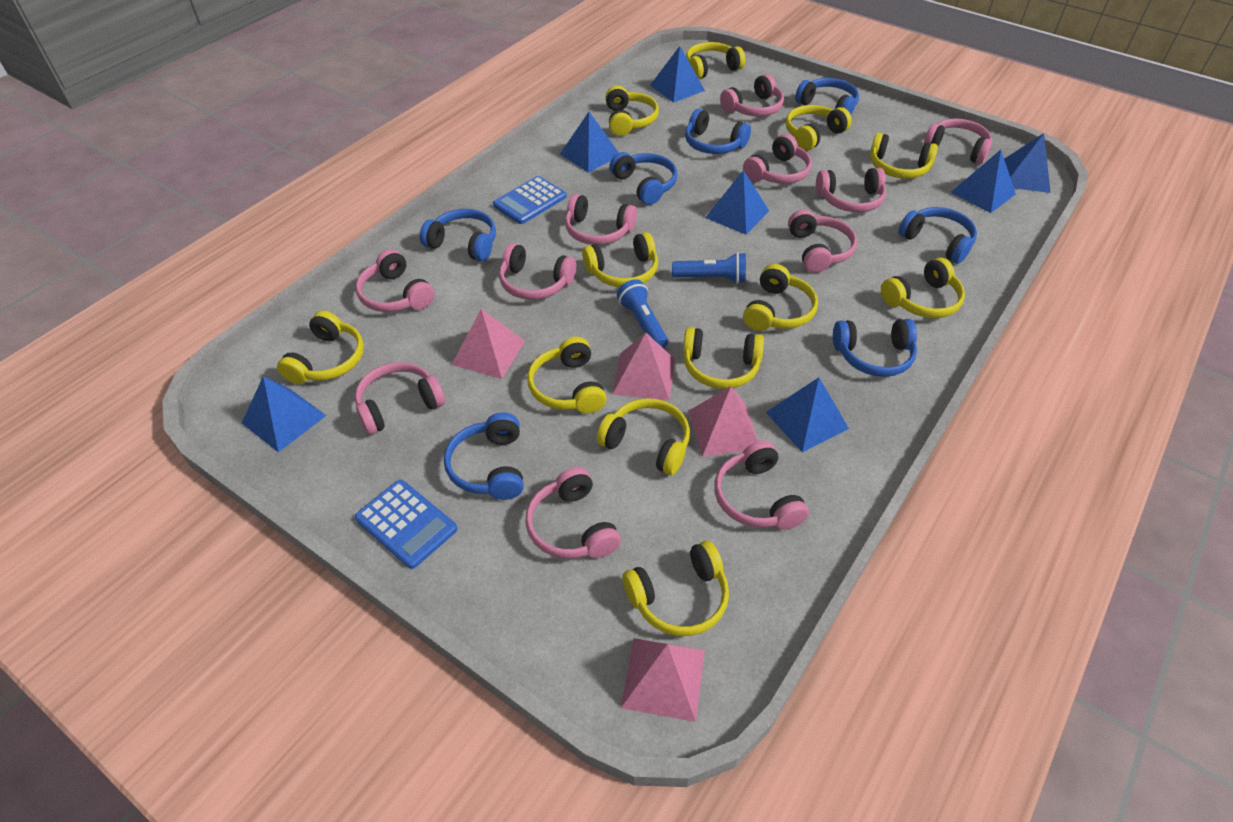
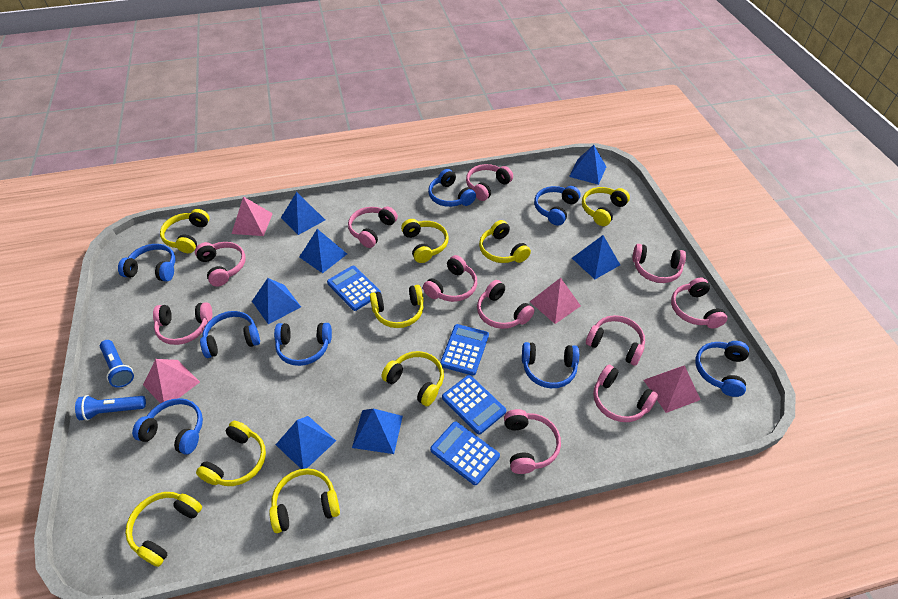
blue calculator: [355,480,457,569] [493,176,566,224] = 2 -> [327,266,381,311] [430,422,500,485] [440,324,489,376] [442,375,506,434] = 4
blue headphones: [420,209,496,262] [444,413,524,500] [609,152,677,205] [685,109,751,154] [795,78,859,115] [833,319,917,377] [898,207,977,264] = 7 -> [118,244,175,282] [132,398,203,455] [200,311,260,358] [274,323,332,366] [428,169,476,207] [522,342,579,388] [534,186,581,226] [695,341,749,397] = 8
yellow headphones: [277,311,364,384] [527,337,607,414] [582,232,658,288] [597,398,690,475] [606,86,659,136] [622,541,729,636] [683,327,764,389] [686,42,745,79] [743,264,818,331] [786,105,852,150] [870,133,938,179] [881,258,965,318] = 12 -> [125,492,202,567] [160,209,210,253] [196,421,266,486] [269,468,340,533] [370,285,423,328] [381,351,444,406] [401,219,449,263] [479,220,531,263] [582,187,630,226] = 9

